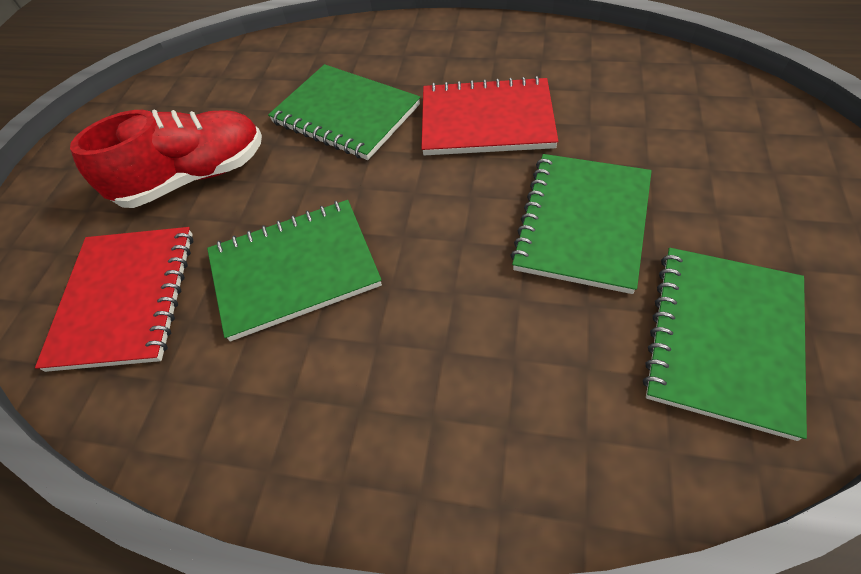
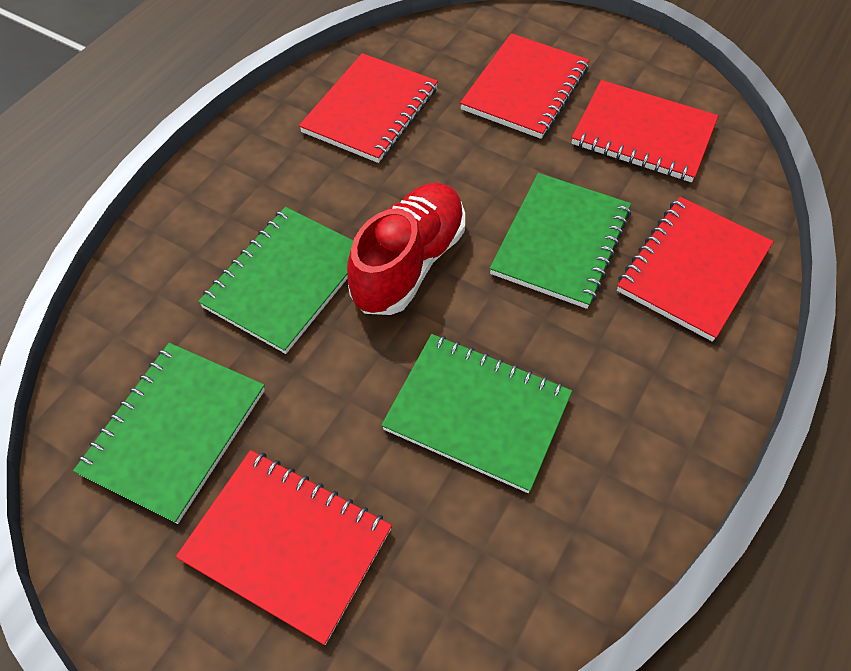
red notebook: [35,227,194,372] [421,76,558,155] = 2 -> [176,450,392,645] [299,53,438,163] [460,33,589,139] [571,80,719,182] [617,197,774,342] = 5

